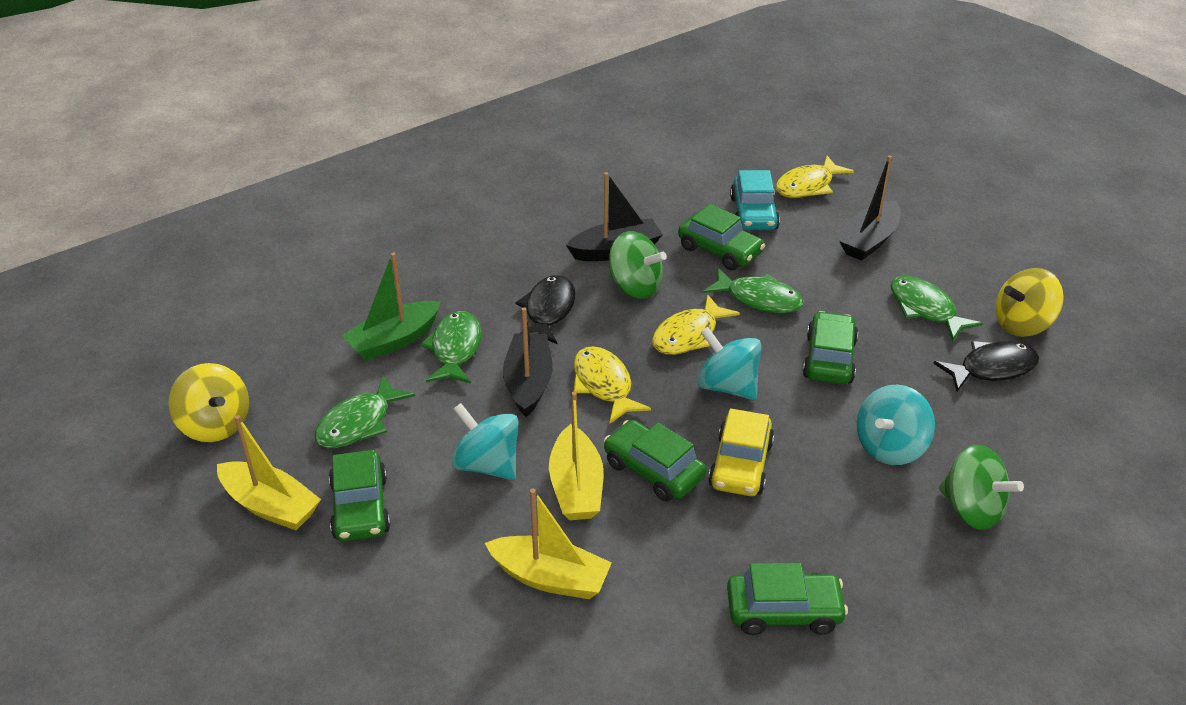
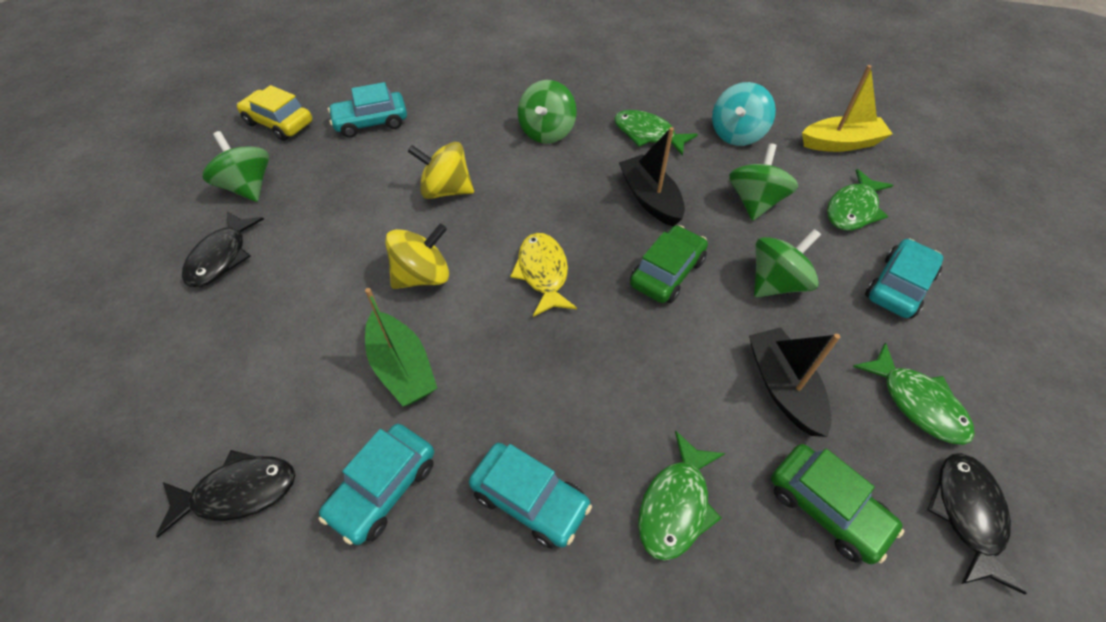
black boat: [503,307,553,417] [566,172,663,261] [839,155,900,261] = 3 -> [619,127,685,226] [749,327,840,437] = 2
black fish: [515,275,576,344] [933,341,1039,392] = 2 -> [156,450,295,537] [182,211,264,287] [927,453,1027,595] = 3
green car: [329,450,391,541] [604,420,707,501] [678,204,765,270] [727,563,848,635] [803,311,858,384] = 5 -> [630,225,708,303] [771,444,904,564] = 2
green spinning top: [608,231,667,299] [939,445,1024,530] = 2 -> [202,131,269,202] [518,80,577,144] [729,143,798,221] [754,229,821,297] = 4
turquoise car: [730,170,780,230] = 1 -> [319,424,434,545] [328,82,407,138] [469,443,592,549] [865,239,943,319] = 4
turquoise spinning top: [451,403,519,480] [697,327,761,400] [857,384,935,465] = 3 -> [712,82,776,146] = 1
yellow boat: [217,415,321,530] [485,489,612,599] [549,392,604,520] = 3 -> [802,65,893,152] = 1
yellow fish: [574,346,651,424] [652,294,740,355] [776,156,854,198] = 3 -> [510,233,577,317] = 1

